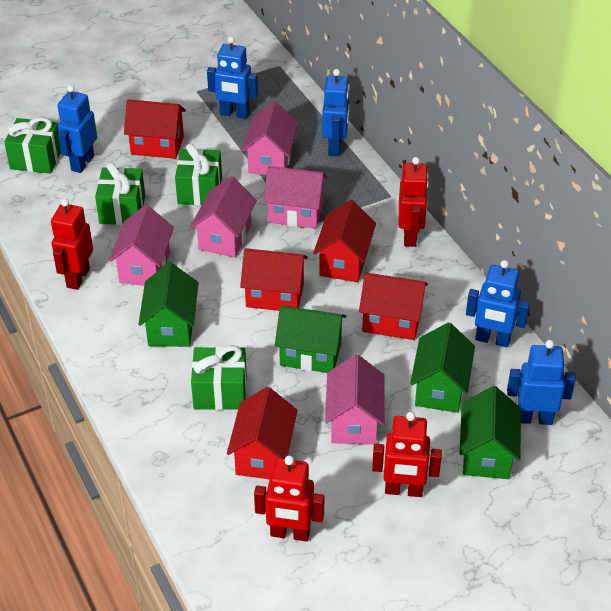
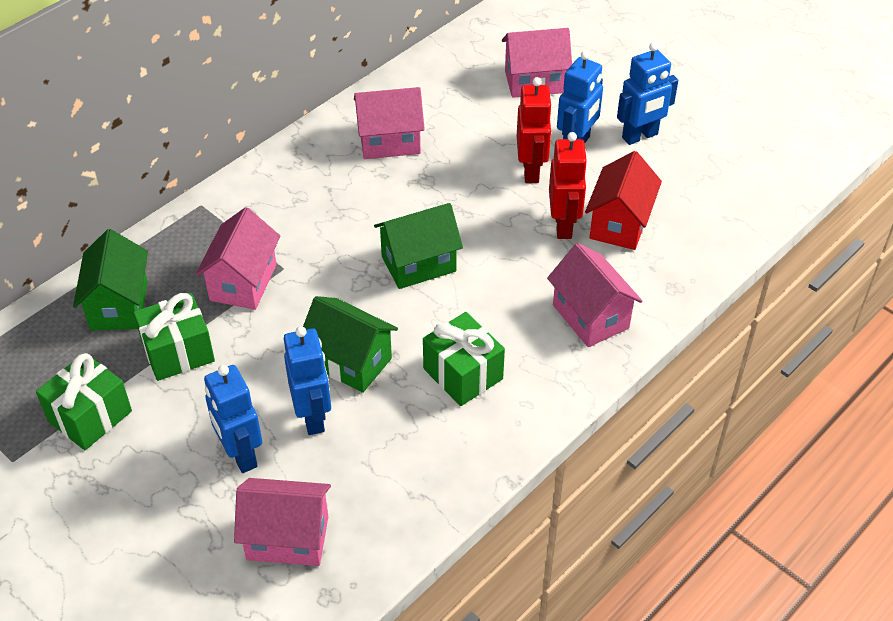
blue robot: [57,85,97,173] [207,36,258,119] [322,69,350,156] [466,260,530,347] [507,340,576,425] = 5 -> [204,365,262,473] [284,326,331,435] [557,51,603,143] [617,42,678,145] = 4
green gift: [4,117,61,174] [95,162,145,225] [175,143,222,206] [191,345,247,410] = 4 -> [36,353,132,450] [133,293,215,381] [423,312,505,406] = 3
green house: [139,262,199,347] [275,306,346,373] [410,322,475,413] [460,386,521,479] = 4 -> [73,229,148,330] [303,296,398,393] [374,203,463,289] = 3
red house: [124,99,186,159] [227,387,298,479] [240,248,308,311] [313,200,376,282] [359,273,428,340] = 5 -> [585,151,662,250] = 1
red robot: [51,199,93,290] [254,456,325,541] [372,412,442,497] [398,157,429,247] = 4 -> [517,77,552,183] [549,132,588,239] = 2

